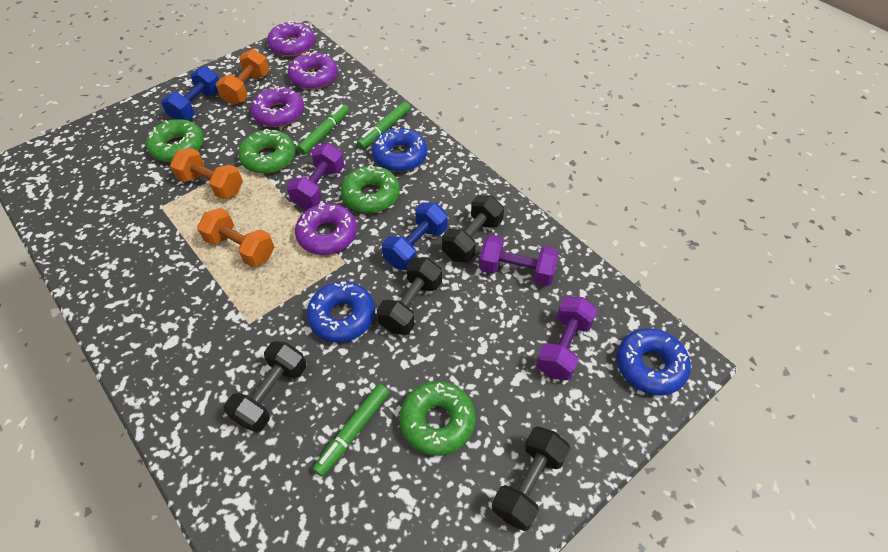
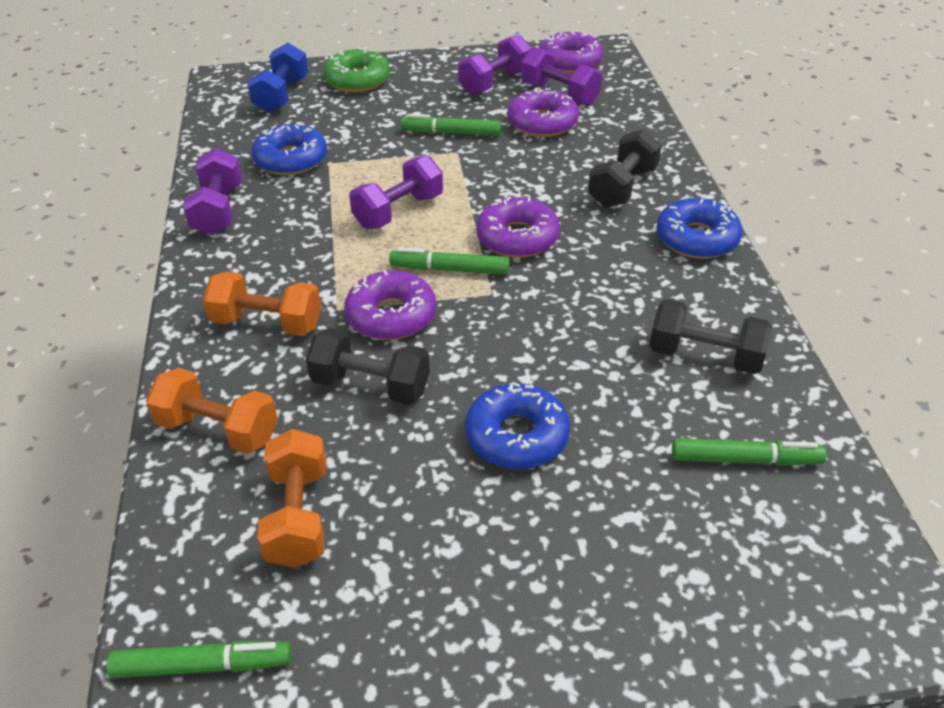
black dumbbell: [224,341,307,432] [377,257,442,335] [442,195,504,263] [492,426,571,531] = 4 -> [306,328,430,405] [588,129,662,208] [649,299,772,374] = 3
blue dumbbell: [161,66,219,120] [382,202,448,270] = 2 -> [247,43,308,113] = 1
green donut: [146,119,204,162] [238,129,295,174] [341,165,400,213] [399,381,475,456] = 4 -> [323,47,390,92] = 1
green marker: [297,104,349,155] [313,384,389,477] [357,101,411,149] = 3 -> [106,641,291,678] [389,248,510,275] [401,114,501,136] [672,438,827,466] = 4
purple dumbbell: [287,143,344,209] [479,235,559,286] [536,296,598,380] = 3 -> [183,148,242,235] [349,155,443,229] [458,34,531,95] [521,47,602,105] = 4

